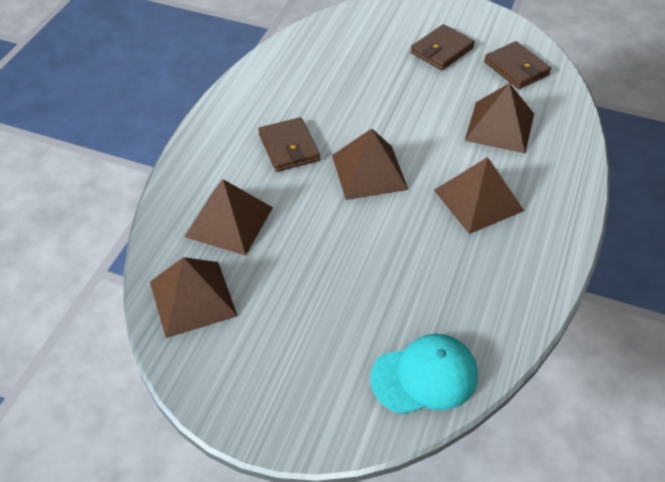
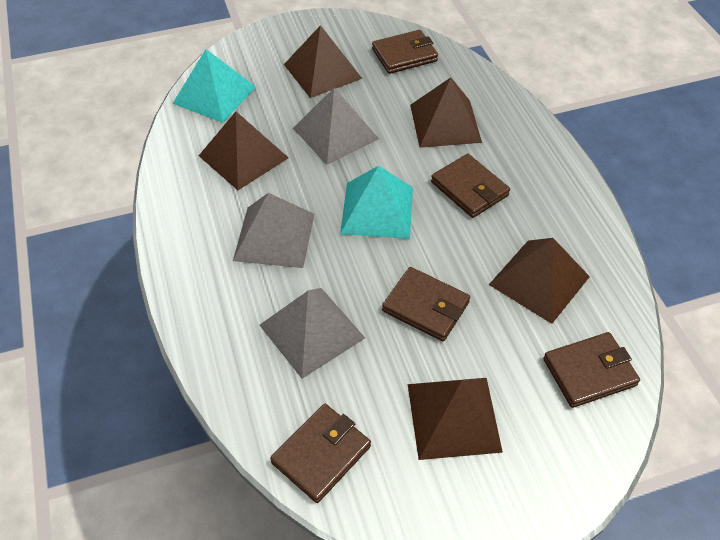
brown wallet: [258,117,320,172] [411,24,475,70] [484,41,551,89] = 3 -> [270,404,371,503] [372,30,438,74] [382,267,470,341] [431,154,510,218] [543,332,640,408] = 5
grey pyramid: none = 0 -> [233,193,314,268] [259,288,365,379] [293,88,379,165] = 3
turquoise cap: [370,334,478,414] = 1 -> none = 0
turquoise pyramid: none = 0 -> [173,49,256,123] [340,166,413,239] = 2

